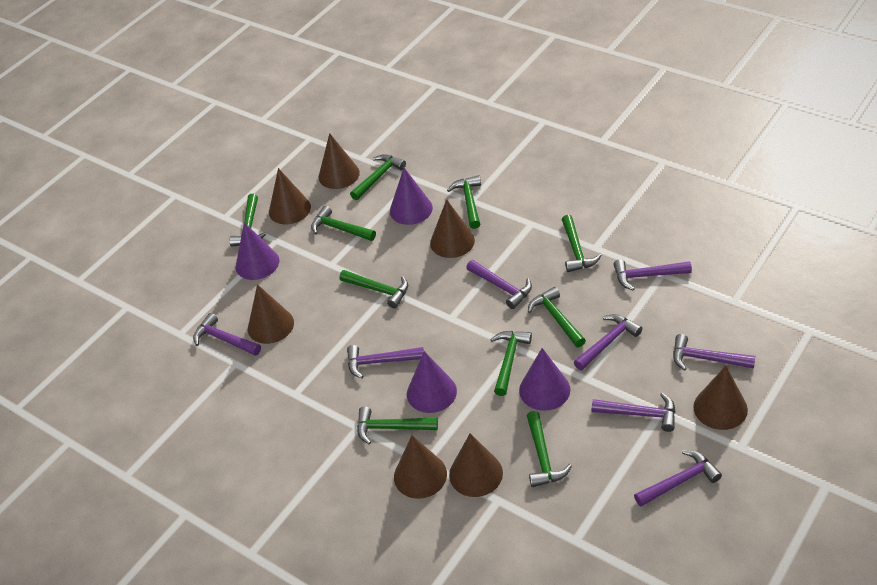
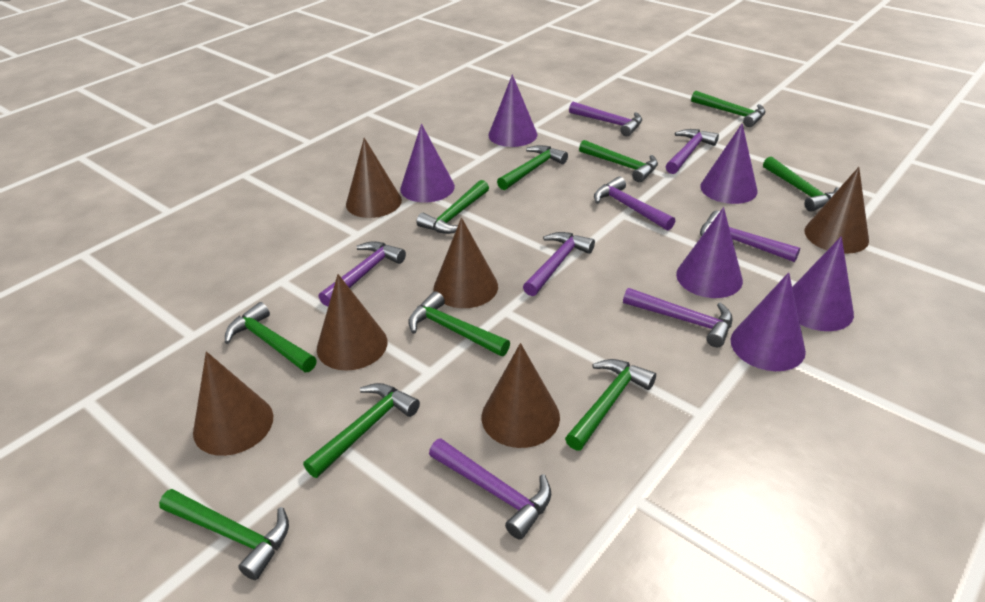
brown cone: [248,284,294,344] [269,168,311,224] [319,133,360,189] [394,435,447,499] [430,199,475,258] [449,433,503,497] [693,366,748,430] = 7 -> [193,351,273,456] [317,274,387,371] [346,138,402,218] [433,217,498,308] [482,343,560,448] [804,167,869,254] = 6
purple cone: [236,222,279,280] [390,168,433,225] [407,351,457,413] [519,348,570,411] = 4 -> [400,124,455,202] [488,74,537,147] [676,207,743,298] [700,124,758,204] [731,272,806,371] [792,236,854,331] = 6

